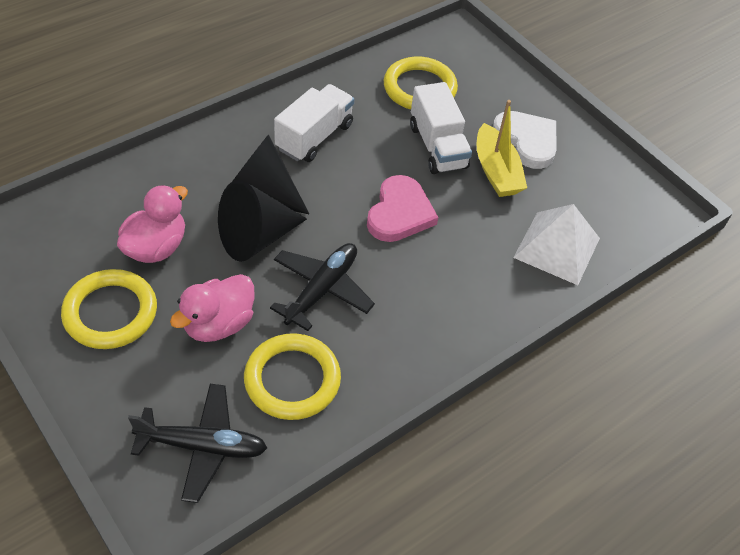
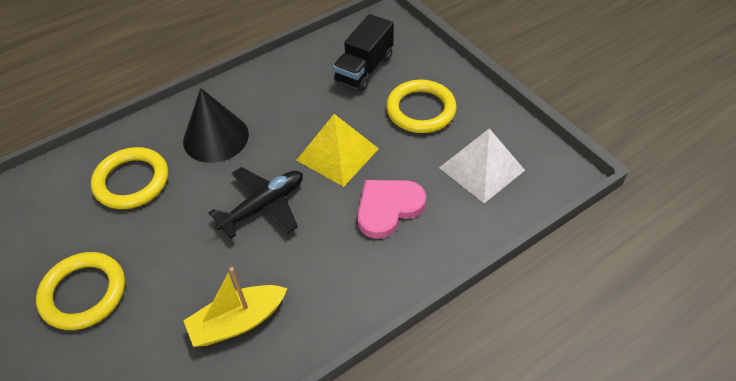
black cone: [218,180,307,262] [233,134,309,214] = 2 -> [183,88,249,163] = 1
black plane: [128,384,267,503] [270,243,375,331] = 2 -> [209,167,303,239] = 1
black truck: none = 0 -> [333,14,394,91] = 1
pink duck: [117,185,188,263] [170,274,255,342] = 2 -> none = 0
white heart: [493,111,557,169] = 1 -> none = 0
white truck: [274,84,354,162] [410,82,472,174] = 2 -> none = 0
yellow pyramid: none = 0 -> [296,114,379,187] = 1

